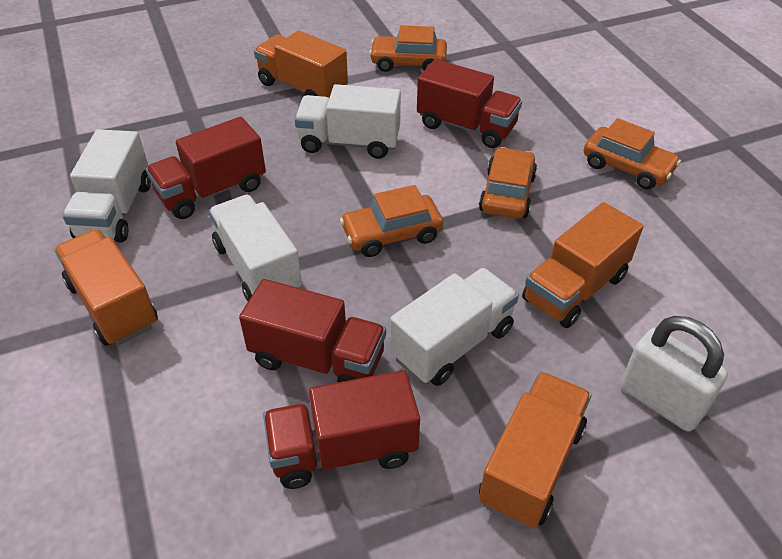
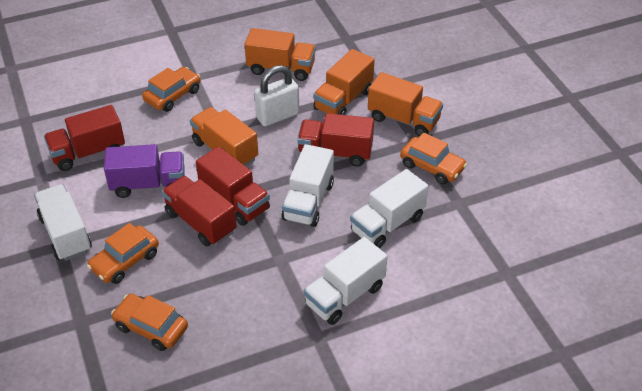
purple truck: none = 0 -> [104,144,185,198] = 1

